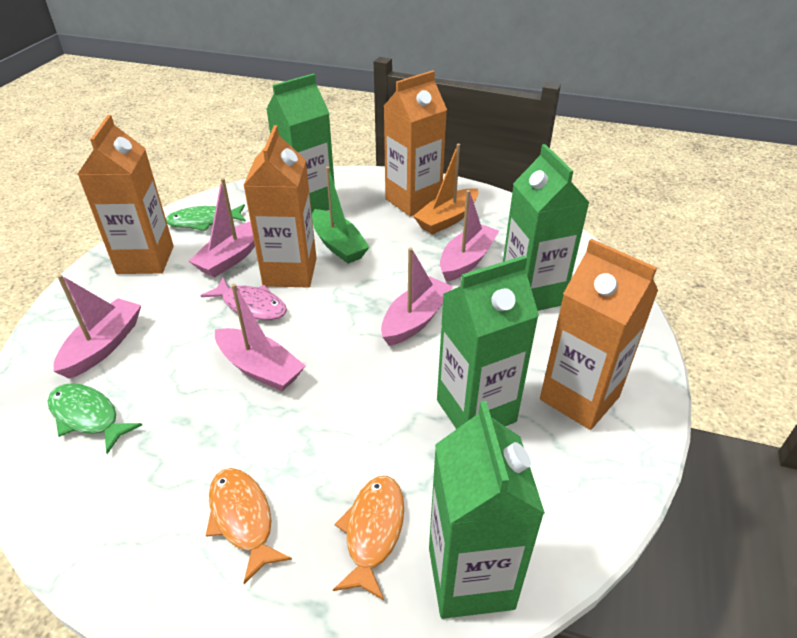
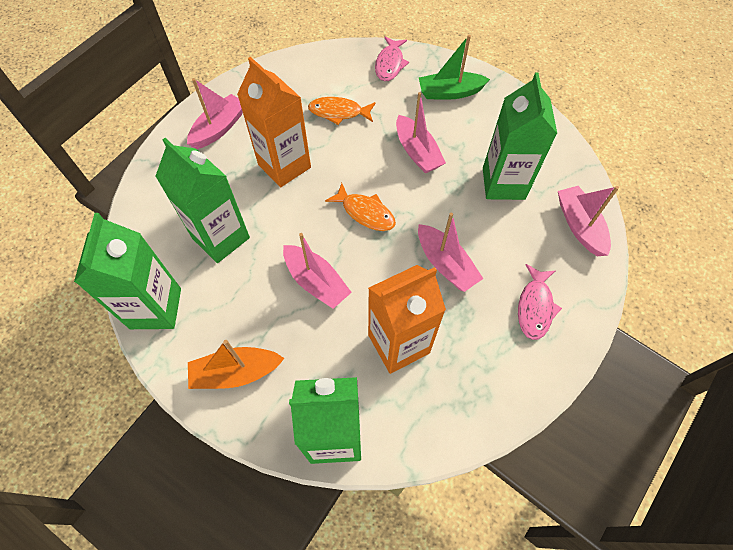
green fish: [48,383,142,454] [166,204,246,231] = 2 -> none = 0
orange carton: [78,115,174,274] [243,125,317,288] [384,70,447,216] [540,239,658,430] = 4 -> [237,57,311,187] [368,265,446,374] = 2
pink fish: [200,278,287,320] = 1 -> [375,37,409,81] [518,264,562,340] = 2

